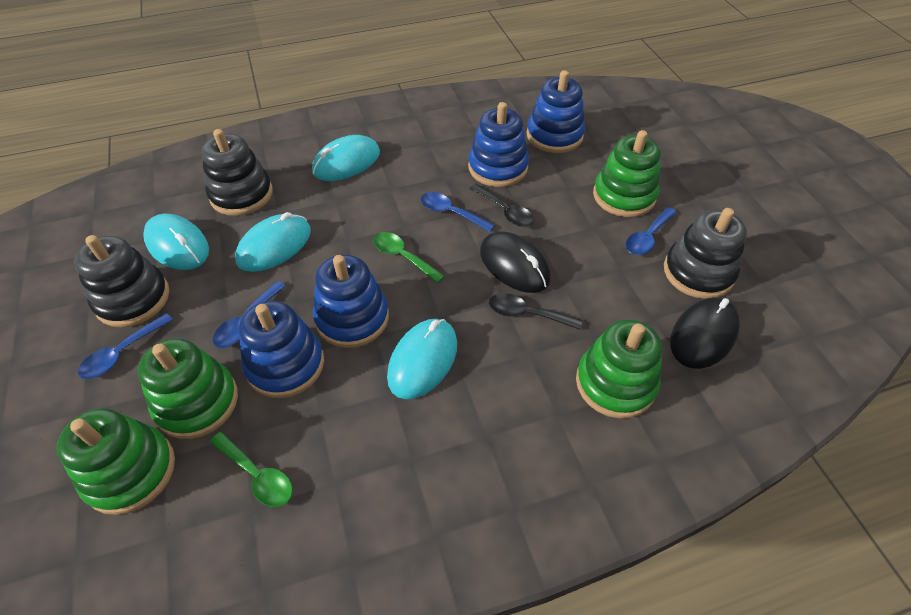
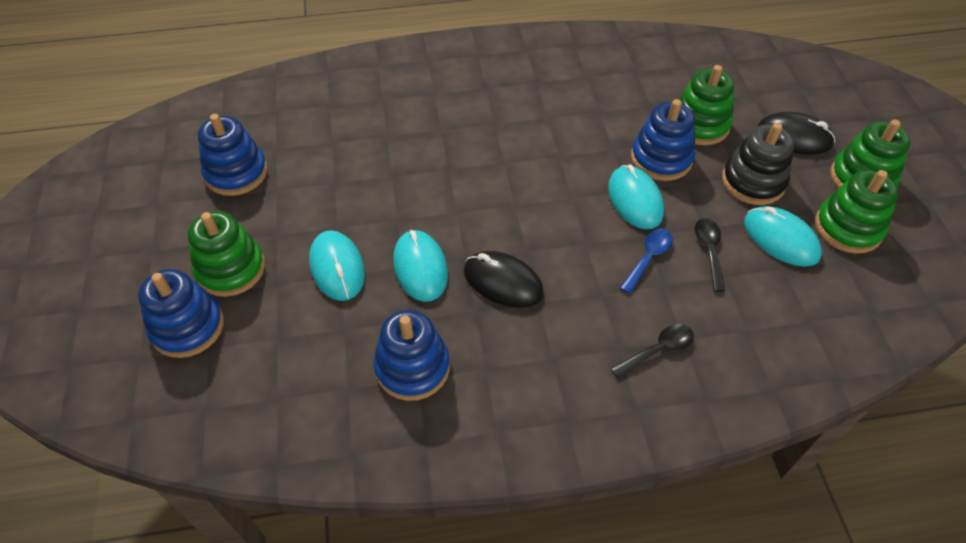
black stacking toy: [74,235,169,328] [201,129,273,216] [664,208,747,299] = 3 -> [722,123,794,205] = 1
blue spoon: [78,313,173,379] [212,281,286,348] [421,192,495,232] [625,207,677,255] = 4 -> [620,229,673,294] = 1
green spoon: [210,432,293,507] [373,232,445,283] = 2 -> none = 0

